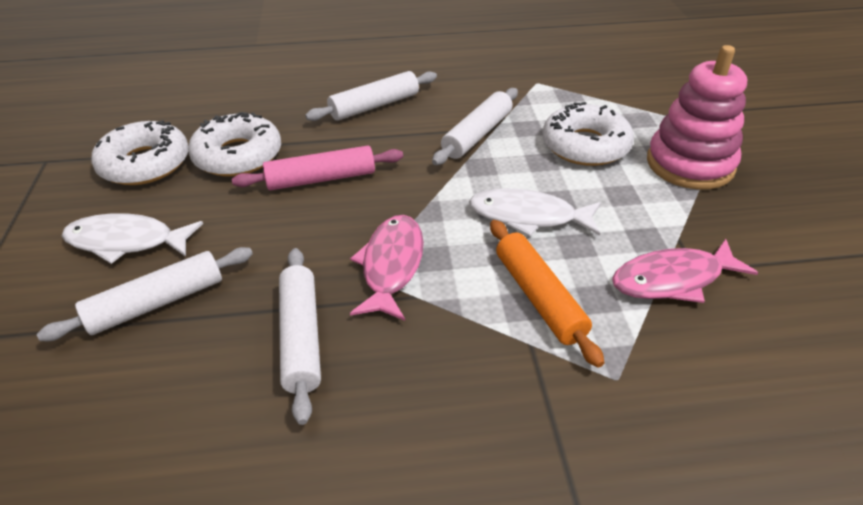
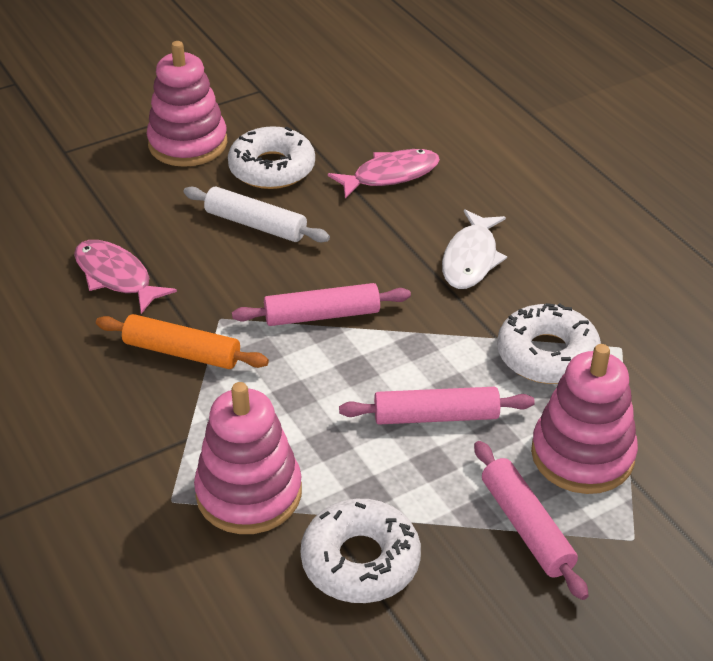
pink rolling pin: [232,146,403,190] = 1 -> [232,283,411,326] [339,387,535,424] [474,441,589,600] = 3
pink stacking toy: [647,45,747,190] = 1 -> [147,41,227,167] [194,382,302,534] [531,344,638,494] = 3
white fish: [62,213,203,264] [469,188,601,237] = 2 -> [442,209,507,289] = 1
white rolling pin: [37,247,253,341] [279,248,321,425] [305,71,437,121] [432,88,518,165] = 4 -> [183,187,330,242] = 1

